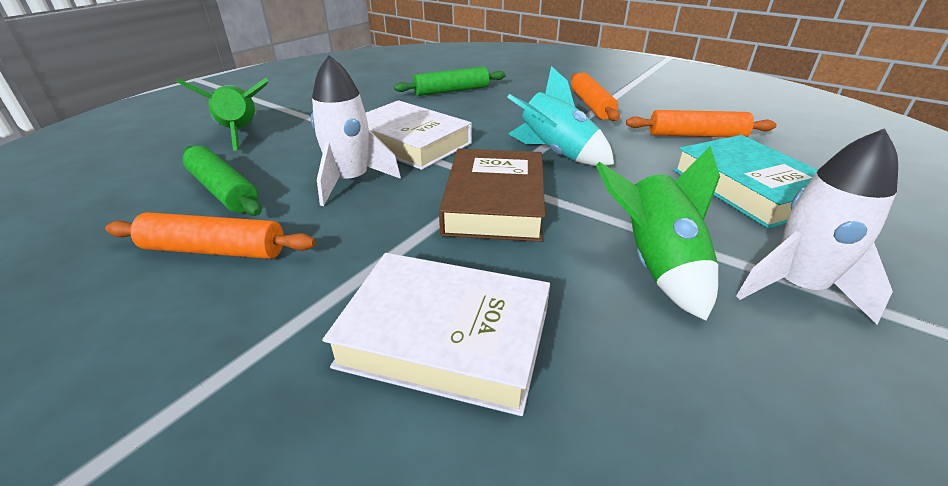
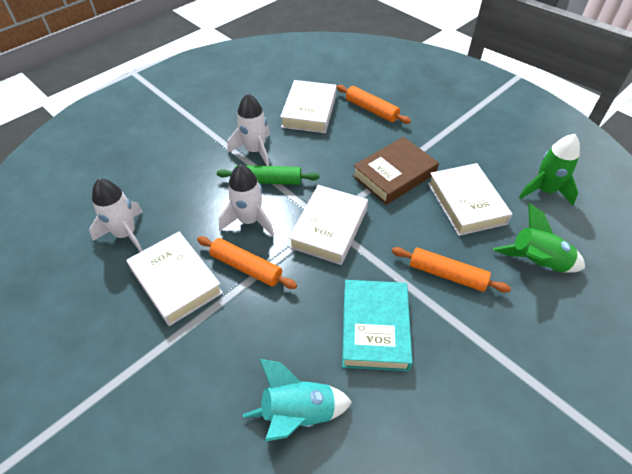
green rolling pin: [183,146,262,216] [394,67,506,96] = 2 -> [217,165,319,185] = 1
white book: [322,253,550,416] [365,100,472,170] = 2 -> [126,232,223,326] [280,80,337,133] [288,185,368,265] [428,163,512,236] = 4
white rocket: [311,55,401,206] [736,128,898,324] = 2 -> [89,178,143,252] [219,164,274,236] [227,94,270,166] = 3

